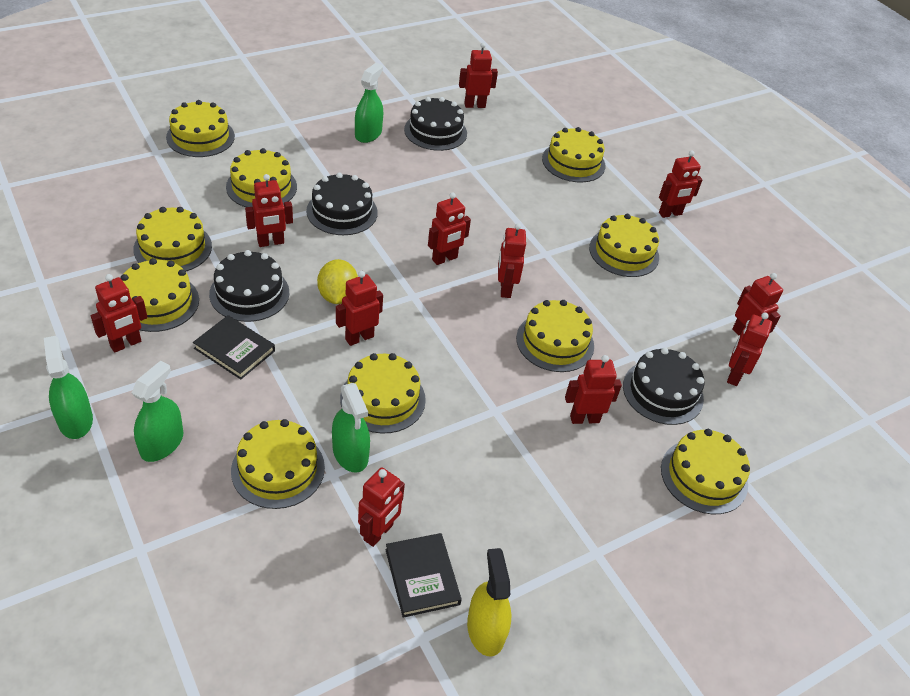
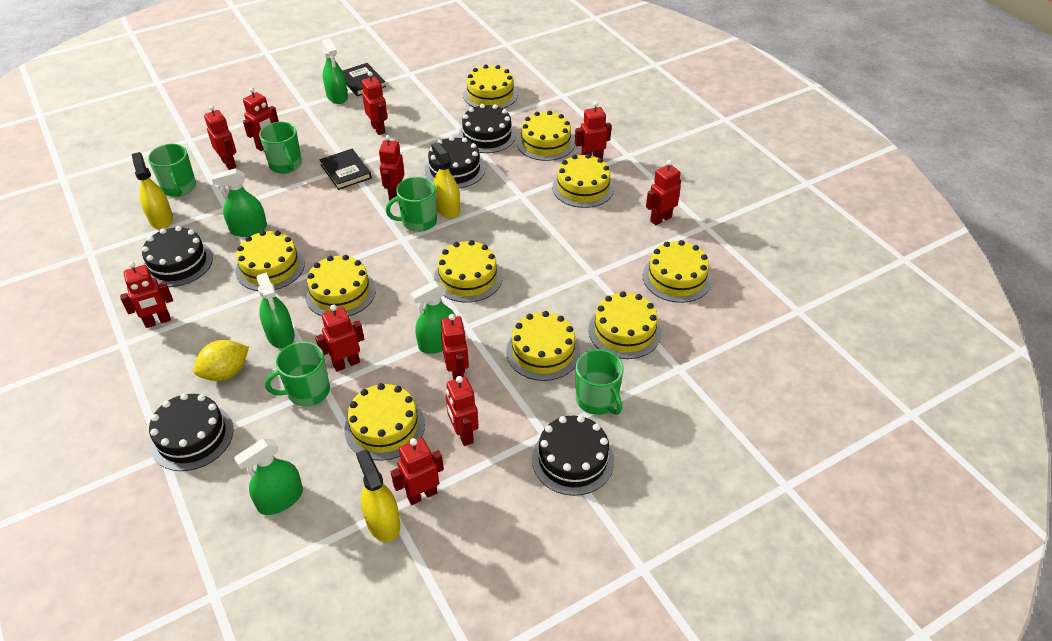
black cake: [209,250,289,322] [306,173,378,235] [404,97,467,151] [623,348,704,425] = 4 -> [142,226,213,287] [149,393,233,471] [425,136,485,188] [458,104,516,153] [532,415,614,496] = 5
green mug: none = 0 -> [148,144,196,197] [259,122,302,174] [265,341,330,407] [386,177,437,232] [576,349,624,415] = 5
green spray bottle: [44,336,93,439] [132,361,184,462] [332,383,370,473] [355,63,383,143] = 4 -> [211,168,267,237] [234,439,303,515] [257,272,295,349] [322,38,348,104] [410,281,456,354] = 5
yellow spray bottle: [467,548,511,657] = 1 -> [132,152,173,229] [356,449,400,542] [431,142,460,219] = 3

